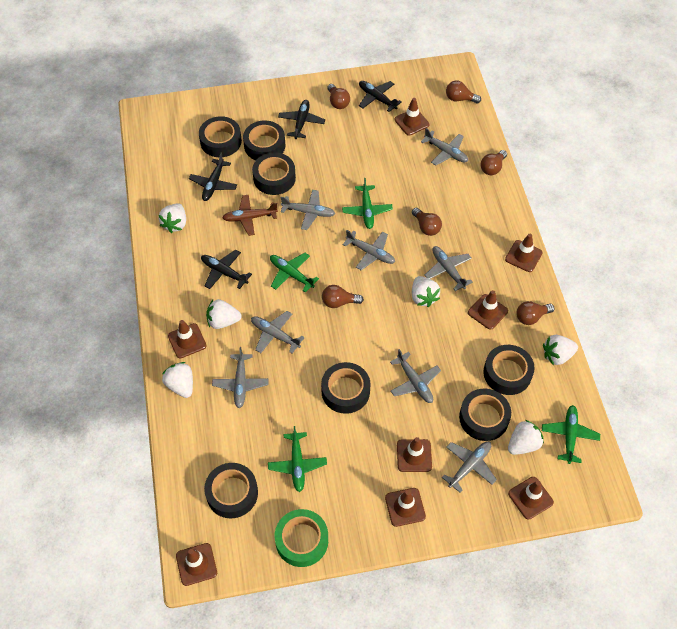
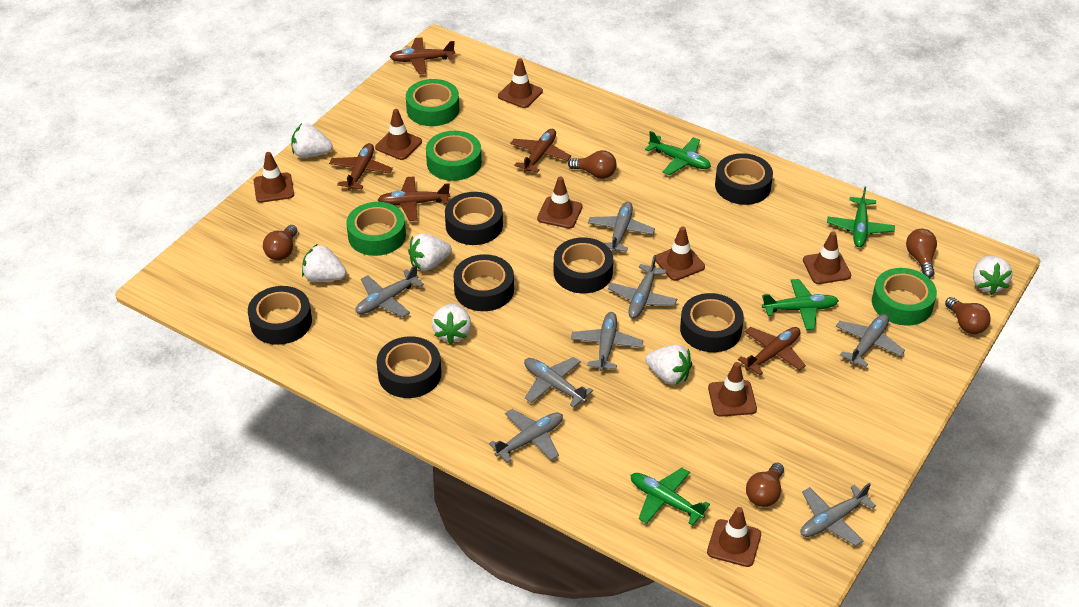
black plane: [189,153,237,201] [201,250,252,289] [278,100,325,139] [359,81,402,112] = 4 -> none = 0
brown light bulb: [322,285,364,308] [327,84,350,109] [412,208,442,236] [446,81,481,103] [480,150,507,175] [516,301,554,325] = 6 -> [263,225,297,261] [568,150,617,179] [746,463,784,507] [906,229,937,278] [945,297,991,334] = 5
brown plane: [222,195,278,236] = 1 -> [329,143,393,190] [378,176,450,221] [390,38,455,74] [510,129,571,173] [738,327,806,375] = 5
green tape: [275,509,328,567] = 1 -> [346,202,406,256] [406,79,460,126] [426,131,482,181] [872,268,937,326] = 4

